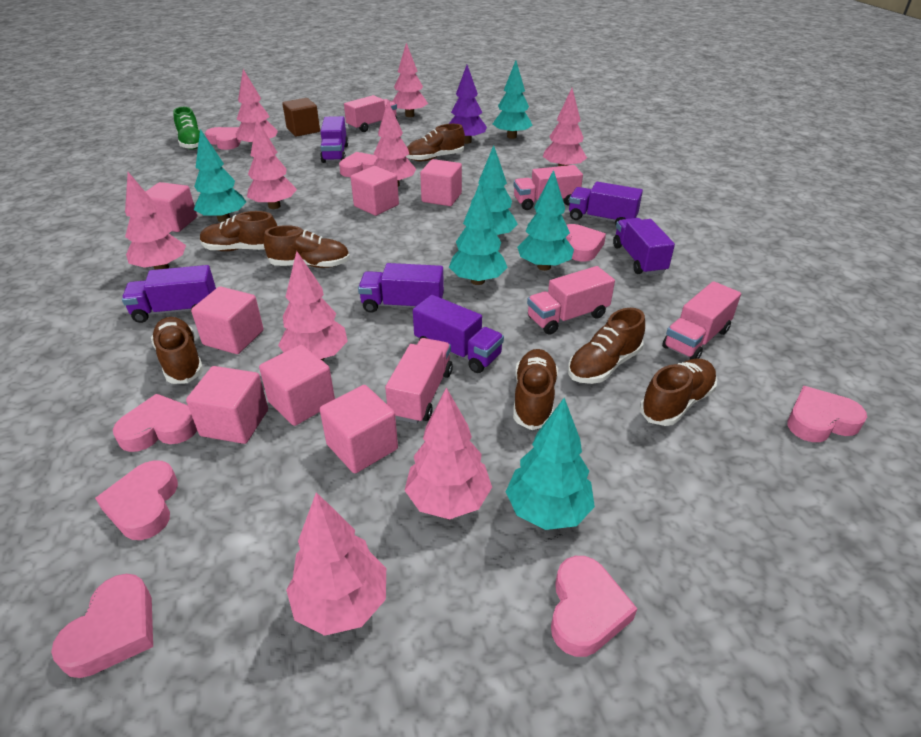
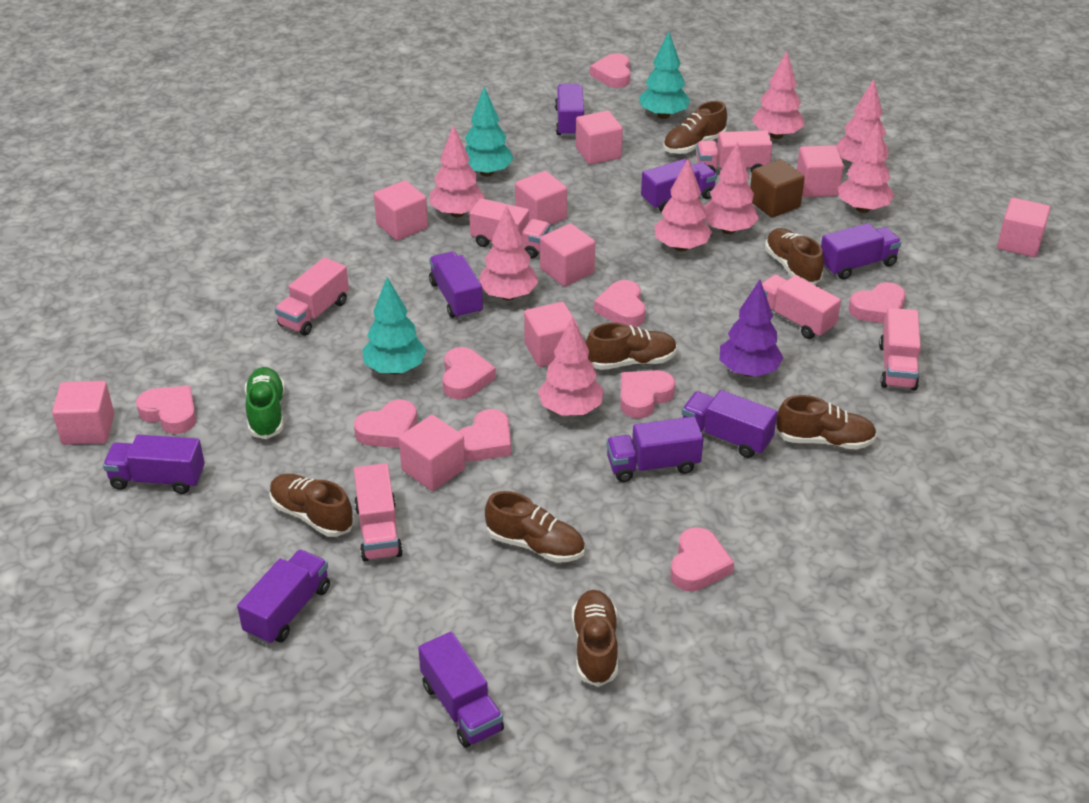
pink cube: [146,182,197,232] [186,366,268,444] [191,286,264,354] [259,344,335,426] [320,385,398,473] [351,166,399,216] [420,159,462,206] = 7 -> [52,381,114,445] [374,180,428,241] [399,415,465,491] [515,171,567,225] [524,302,579,367] [540,223,595,287] [576,111,623,165] [797,145,844,197] [997,198,1051,257] = 9
pink heart: [51,574,153,678] [95,460,178,540] [113,394,197,452] [205,127,241,150] [339,152,378,177] [551,556,637,657] [565,224,606,261] [787,386,867,442] = 8 -> [136,386,196,434] [354,400,417,448] [442,347,496,400] [458,409,511,461] [590,53,630,88] [594,280,646,327] [620,370,675,418] [670,527,734,591] [848,282,905,323] = 9
pink tree: [125,172,186,270] [235,69,278,142] [247,118,297,209] [278,251,348,360] [286,492,386,636] [373,101,416,187] [393,43,428,117] [404,387,492,519] [542,88,587,166] = 9 -> [430,125,485,217] [479,205,539,300] [538,317,604,416] [654,158,712,252] [704,141,759,234] [752,51,804,139] [836,79,888,163] [838,122,894,213] = 8
pink truck: [344,95,397,132] [385,338,453,424] [514,165,583,210] [527,266,615,335] [662,281,741,359] = 5 -> [275,257,349,336] [354,463,403,562] [469,198,550,258] [696,130,773,173] [762,275,841,339] [879,308,921,390] = 6
purple truck: [122,265,216,323] [320,116,348,163] [358,263,444,313] [413,295,504,373] [569,182,643,225] [613,218,675,275] = 6 -> [103,435,205,494] [237,549,330,645] [418,632,504,748] [429,251,483,319] [555,84,584,137] [606,417,704,482] [641,159,717,212] [682,390,777,458] [821,223,901,280] = 9
turquoise tree: [194,129,246,222] [449,183,508,285] [471,145,518,235] [493,61,533,139] [506,398,595,530] [517,170,574,271] = 6 -> [362,277,426,374] [465,87,514,177] [639,32,690,119] = 3

